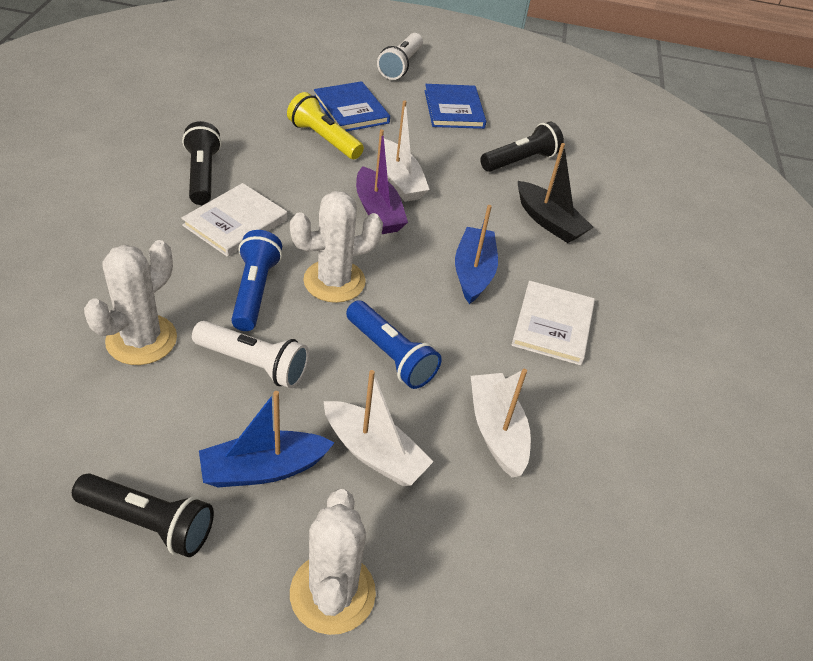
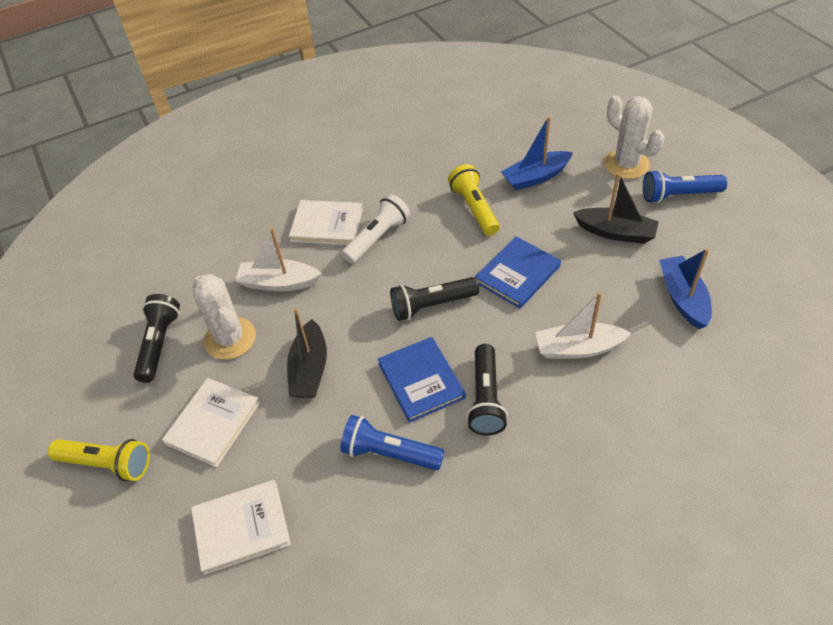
black boat: [518,143,593,243] = 1 -> [287,308,327,398] [573,172,659,244] = 2
purple boat: [356,129,408,234] = 1 -> none = 0
white boat: [324,370,434,486] [384,100,430,202] [471,369,531,478] = 3 -> [235,228,322,291] [535,292,631,358] = 2
white book: [181,183,287,257] [511,281,595,365] = 2 -> [162,378,260,467] [191,480,291,575] [289,200,363,245] = 3
white cactus: [84,240,177,365] [290,191,383,303] [290,489,376,635] = 3 -> [193,274,256,360] [604,96,664,179] = 2
white flashlight: [192,321,309,388] [377,33,423,80] = 2 -> [341,194,410,264] = 1
yellow flashlight: [287,92,364,159] = 1 -> [48,439,150,481] [448,164,499,236] = 2

